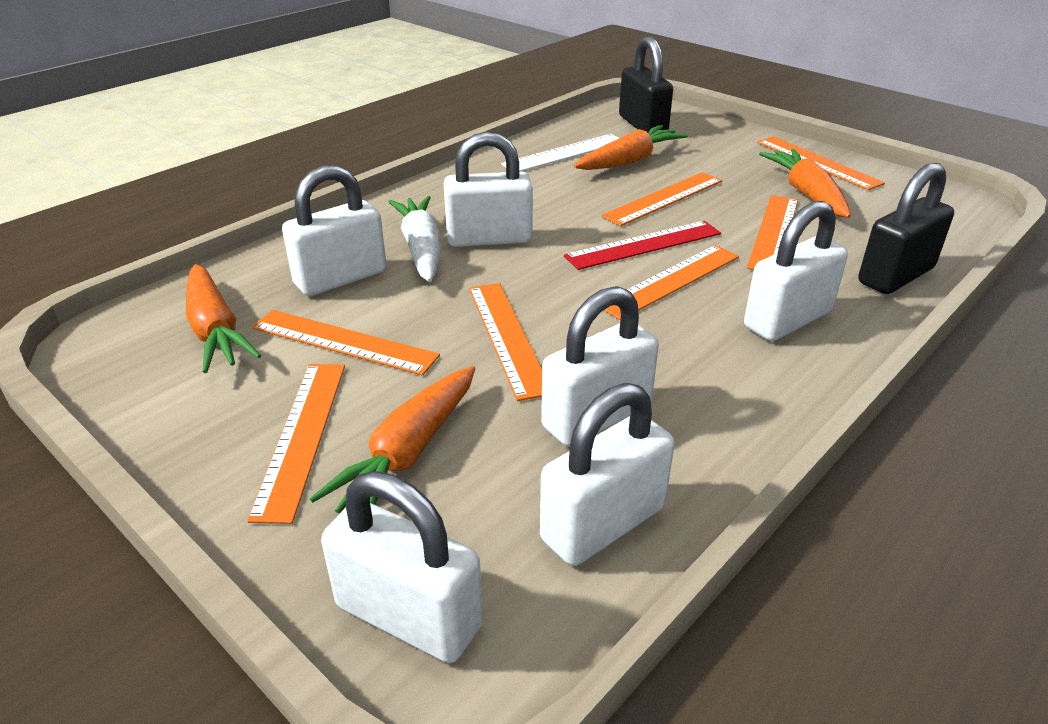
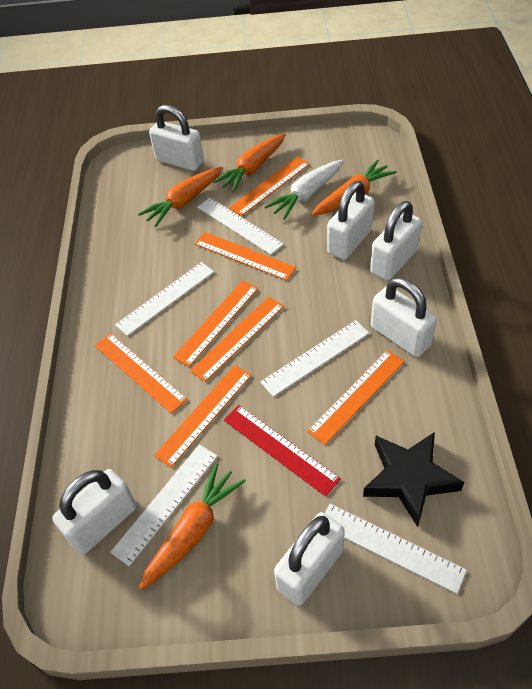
black padlock: [619,36,673,133] [858,163,954,294] = 2 -> none = 0
black star: none = 0 -> [363,432,464,527] = 1
white ruler: [501,134,619,171] = 1 -> [110,444,218,566] [115,262,214,336] [197,198,284,255] [260,320,370,397] [325,504,467,594] = 5

